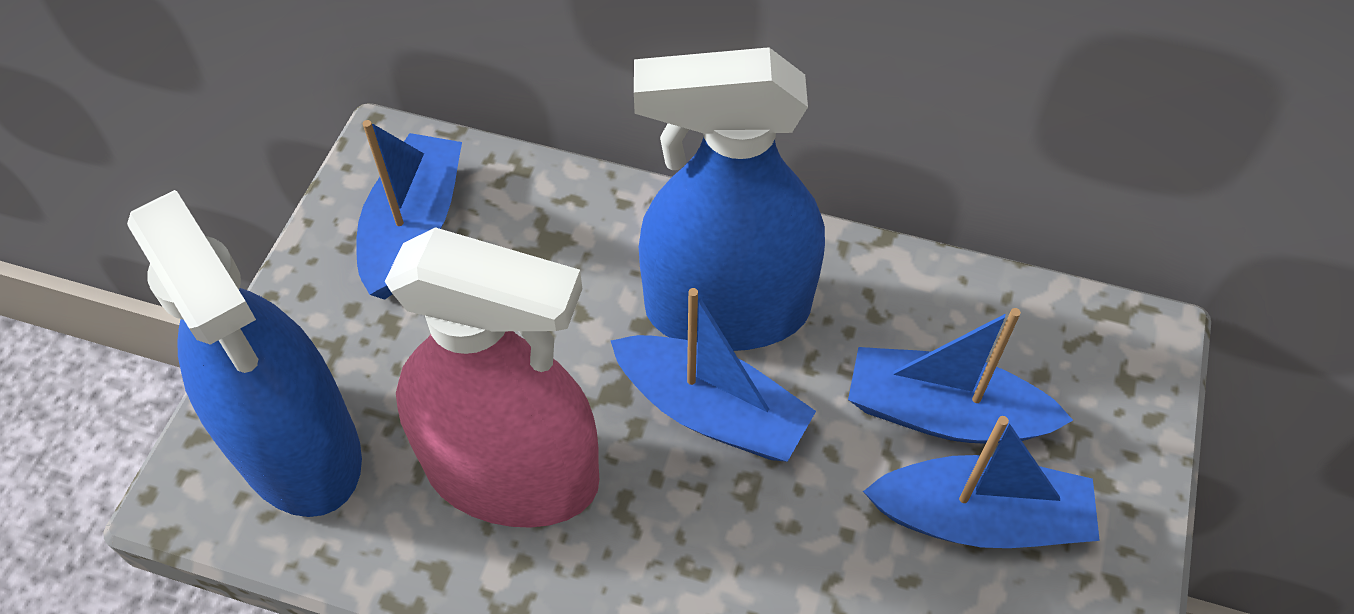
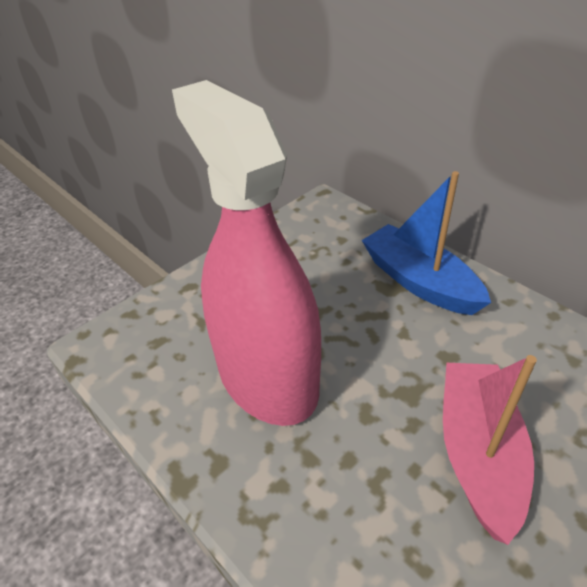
blue boat: [356,120,462,300] [611,288,816,462] [848,308,1073,444] [863,416,1100,548] = 4 -> [362,171,491,315] = 1
blue spray bottle: [127,190,362,517] [634,47,825,351] = 2 -> none = 0
pink boat: none = 0 -> [443,355,537,545] = 1

